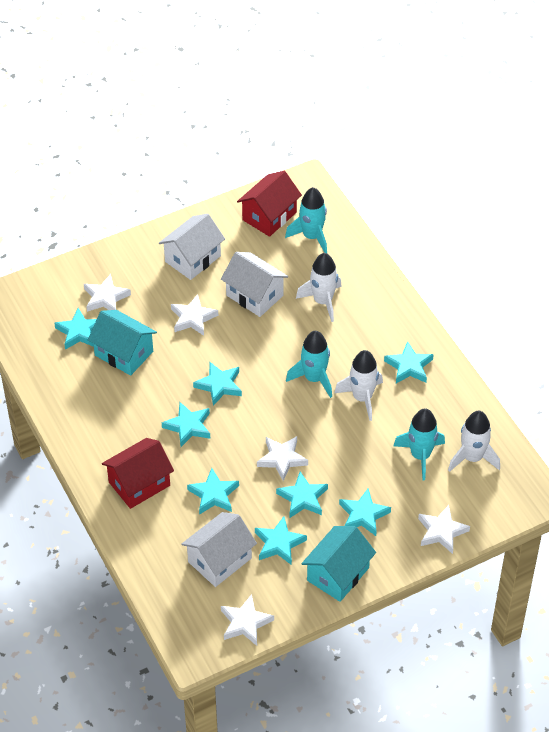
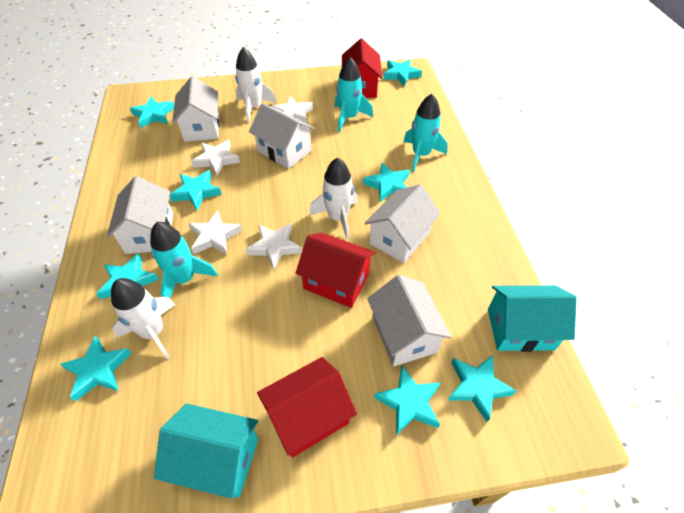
red house: [102,438,174,509] [237,171,302,237] = 2 -> [257,357,357,458] [296,233,376,308] [342,38,382,98] = 3
white house: [159,213,225,280] [181,512,257,587] [221,252,288,317] = 3 -> [107,176,173,254] [172,76,220,142] [249,103,315,169] [365,184,440,263] [367,275,451,367] = 5
white star: [84,274,131,312] [171,294,218,336] [221,594,274,646] [257,436,308,481] [418,505,470,554] = 5 -> [188,211,242,255] [191,140,240,176] [246,223,302,270] [271,96,313,124] = 4

